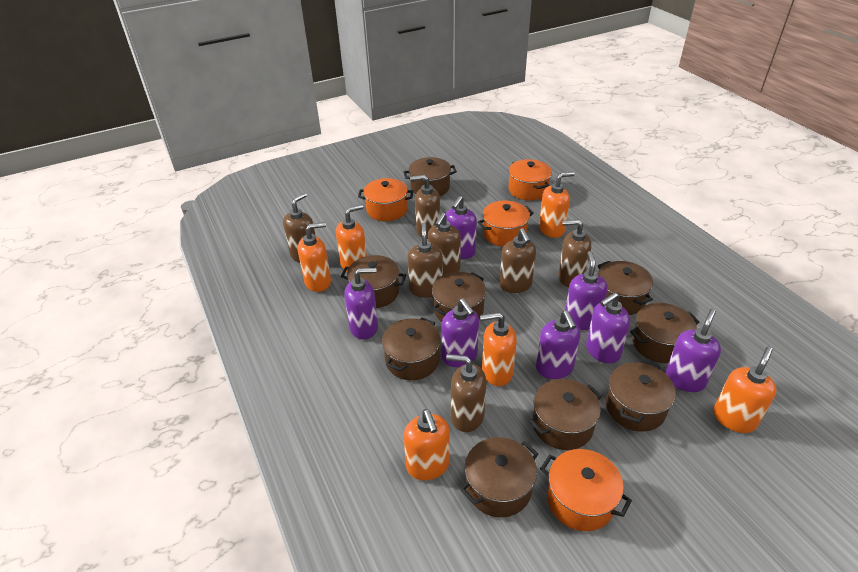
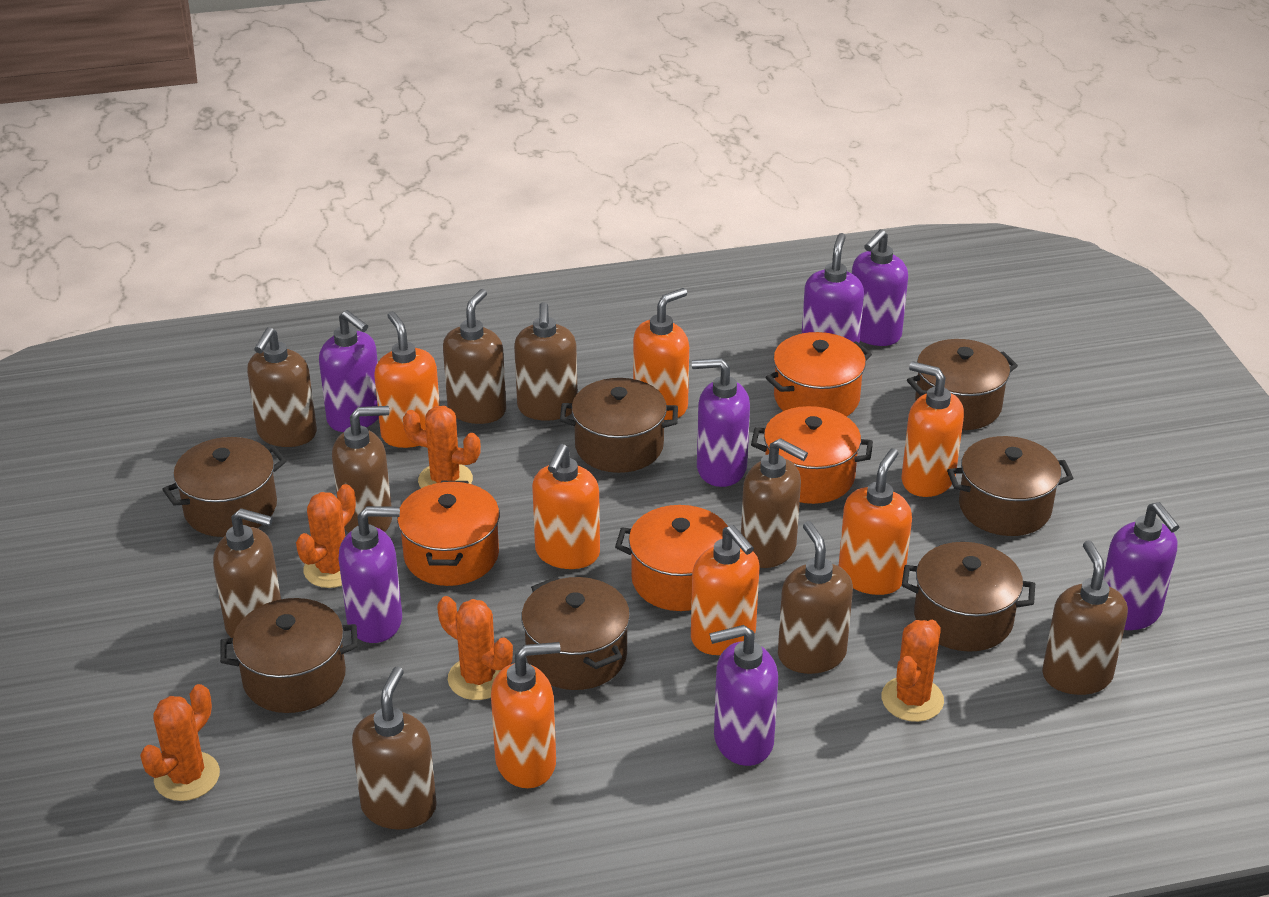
brown pot: [341,255,406,308] [382,317,441,380] [403,157,457,196] [432,272,486,322] [461,437,538,517] [529,379,602,450] [598,261,653,315] [606,361,676,432] [630,303,700,363] = 9 -> [162,437,287,537] [220,598,358,713] [521,577,630,690] [560,378,678,473] [902,542,1035,652] [907,339,1018,430] [947,436,1073,536] = 7
brown soap dispenser: [283,193,316,263] [407,223,443,298] [410,175,440,239] [428,213,461,275] [446,354,486,432] [499,228,536,293] [558,219,591,287] = 7 -> [213,508,281,638] [247,327,317,447] [332,406,392,533] [352,666,437,830] [443,289,506,424] [514,302,578,421] [741,438,808,568] [778,521,853,674] [1042,540,1128,695] = 9
orange cactus: none = 0 -> [140,684,220,801] [296,484,356,588] [403,406,481,488] [437,596,513,700] [881,620,944,722] = 5
orange soap dispenser: [298,222,331,292] [336,204,367,272] [404,409,450,481] [480,312,517,386] [539,172,574,238] [713,346,777,433] = 6 -> [374,311,440,448] [491,642,561,788] [532,444,600,569] [633,288,689,420] [691,525,759,655] [839,448,912,595] [901,361,964,497] = 7

